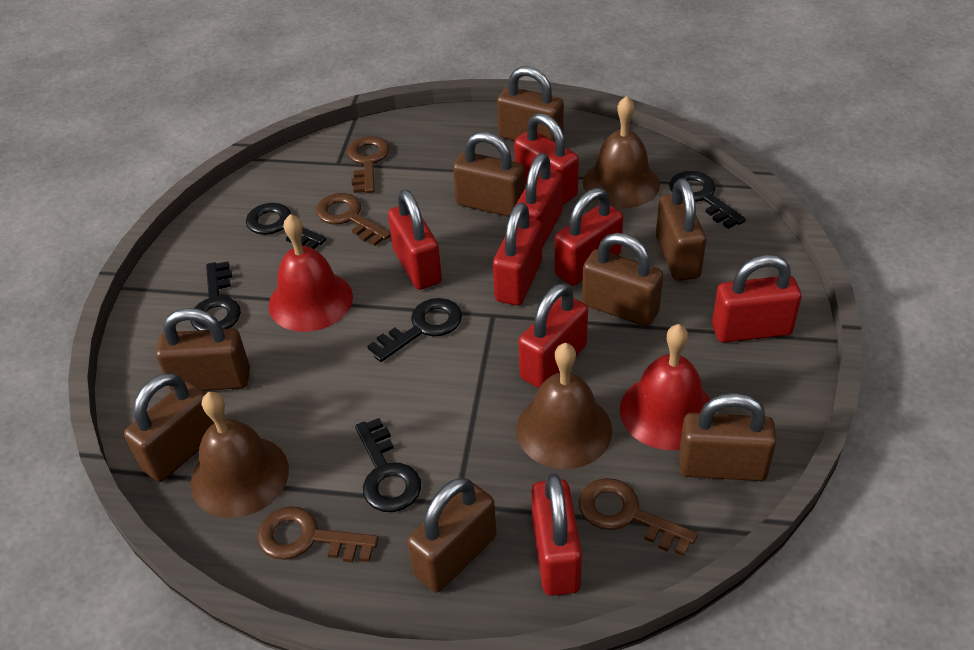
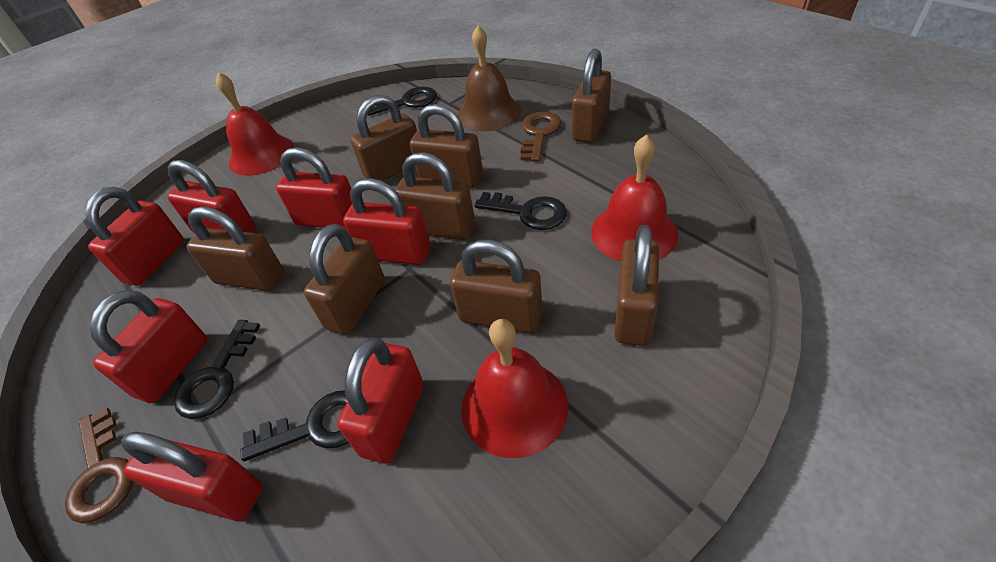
black key: [190,261,241,330] [246,203,326,249] [355,418,421,512] [367,298,462,362] [669,171,746,229] = 5 -> [174,320,260,419] [240,391,349,461] [368,87,437,116] [474,192,567,230] = 4
brown bell: [191,392,289,518] [516,343,612,469] [583,96,660,208] = 3 -> [458,26,521,131] = 1
brown key: [257,506,379,563] [316,193,391,246] [347,136,390,193] [579,478,698,556] = 4 -> [65,407,134,523] [520,111,562,162] = 2
red bell: [269,214,353,332] [620,324,711,450] = 2 -> [216,72,294,176] [461,319,568,458] [591,135,678,262] = 3
red padlock: [388,189,442,290] [493,203,542,306] [514,113,579,205] [516,153,563,248] [519,283,588,388] [531,473,582,596] [555,188,623,286] [712,255,802,343] = 8 -> [85,187,184,286] [90,290,208,403] [121,431,263,521] [167,160,256,233] [276,147,352,229] [337,337,424,464] [343,178,430,265] = 7

